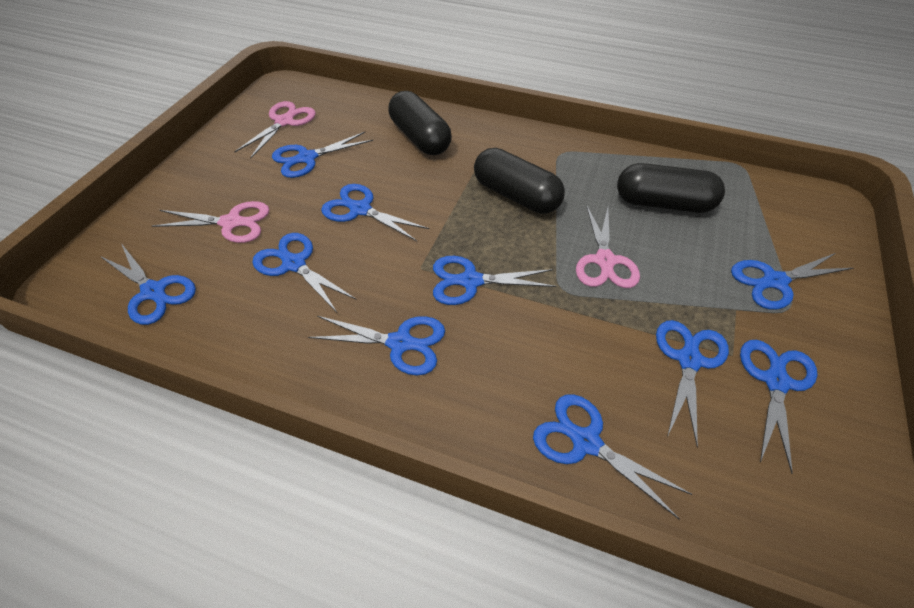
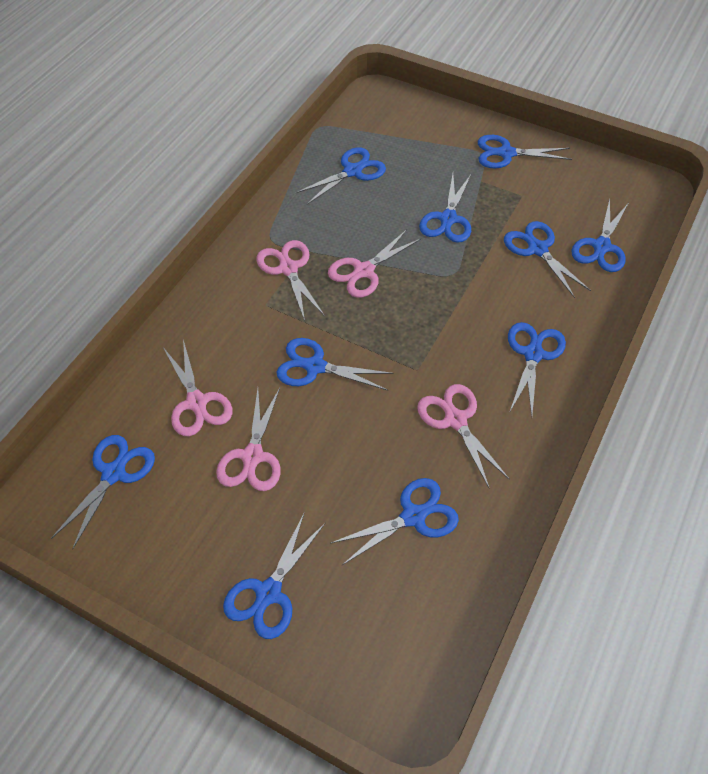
black capsule: [389,91,452,155] [474,148,565,214] [617,163,725,213] = 3 -> none = 0
pink scissors: [152,201,270,243] [234,101,316,159] [576,205,640,288] = 3 -> [163,340,232,436] [216,388,281,491] [256,240,325,321] [328,230,421,298] [417,384,510,488] = 5

